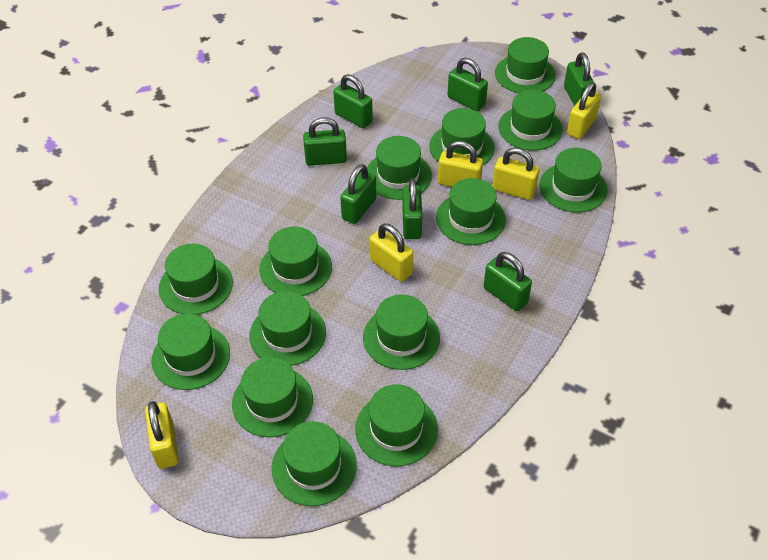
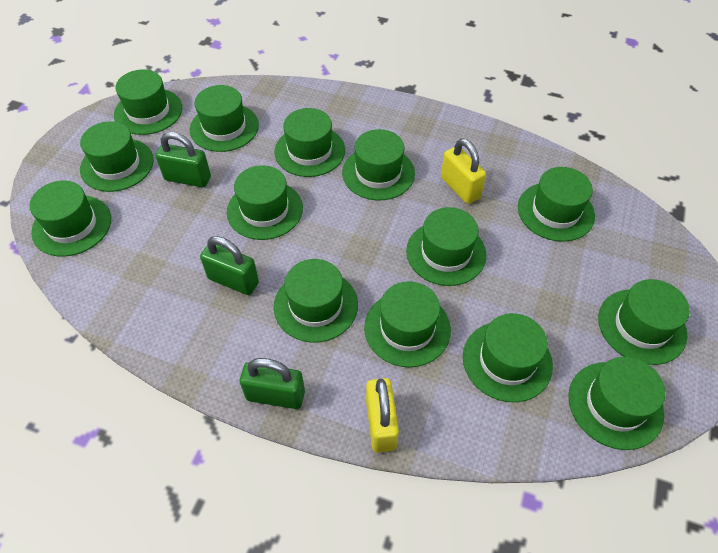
green padlock: [303,117,347,166] [333,74,373,128] [340,164,376,224] [402,178,422,239] [447,58,488,111] [484,252,532,311] [564,52,594,106] = 7 -> [155,132,211,187] [200,236,259,295] [240,358,305,409] = 3
yellow padlock: [145,401,179,469] [370,223,413,282] [438,141,483,187] [492,148,539,200] [567,82,601,139] = 5 -> [366,378,399,453] [441,138,486,204] = 2

